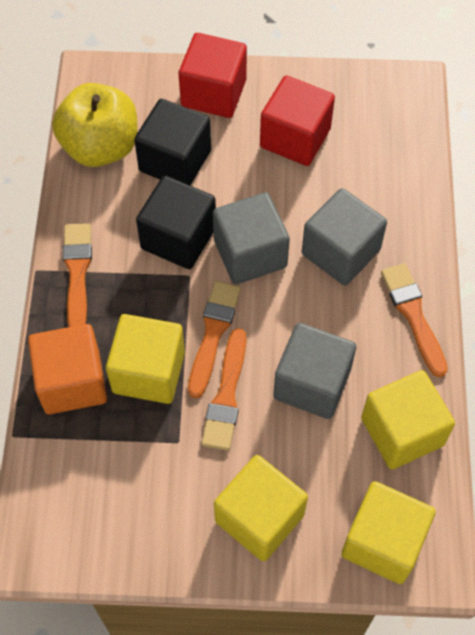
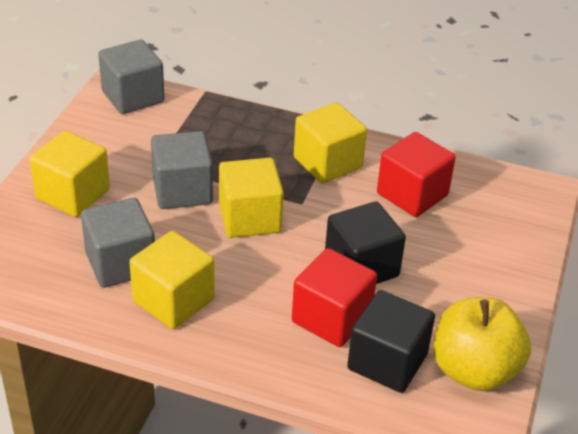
orange brush: [63,223,92,327] [188,281,241,398] [201,328,246,451] [381,263,448,377] = 4 -> none = 0
orange cube: [28,324,107,414] = 1 -> none = 0

